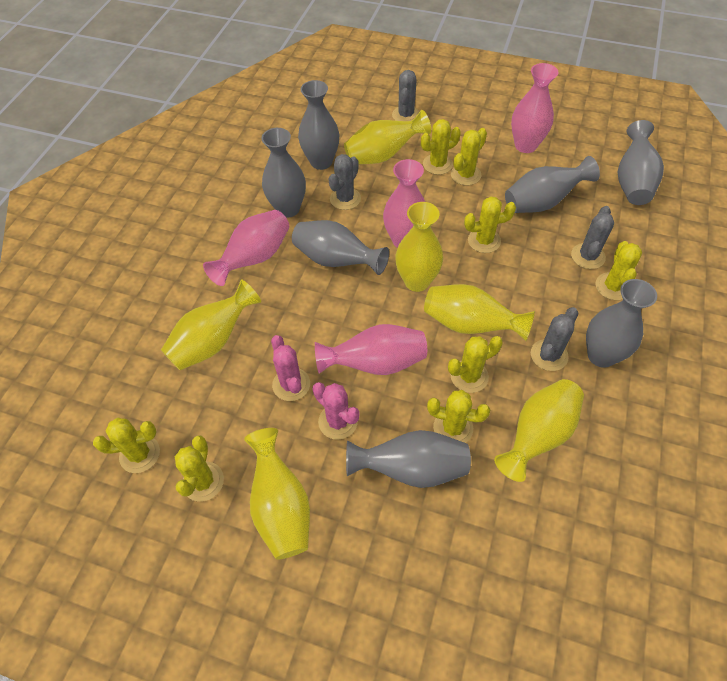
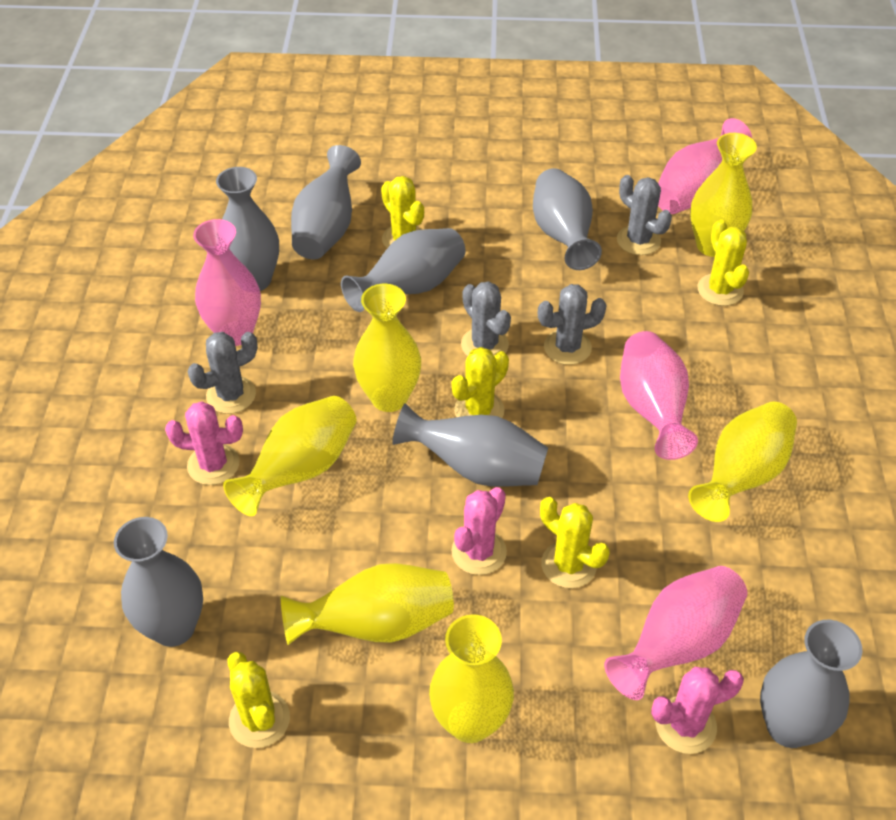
pink cactus: [271,335,310,401] [312,382,359,440] = 2 -> [165,401,243,485] [451,487,507,575] [651,667,744,754] = 3
yellow cactus: [93,418,160,473] [175,435,224,502] [421,119,461,175] [427,390,490,443] [448,336,503,393] [451,128,487,185] [464,196,516,253] [595,241,642,300] = 8 -> [227,652,290,748] [381,176,424,248] [452,347,509,418] [540,497,610,588] [698,219,749,306] = 5

